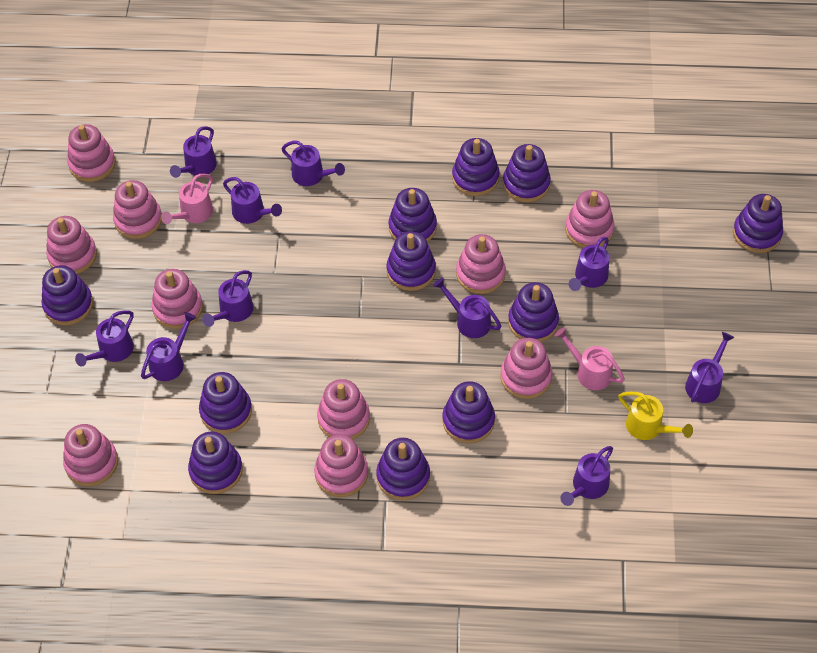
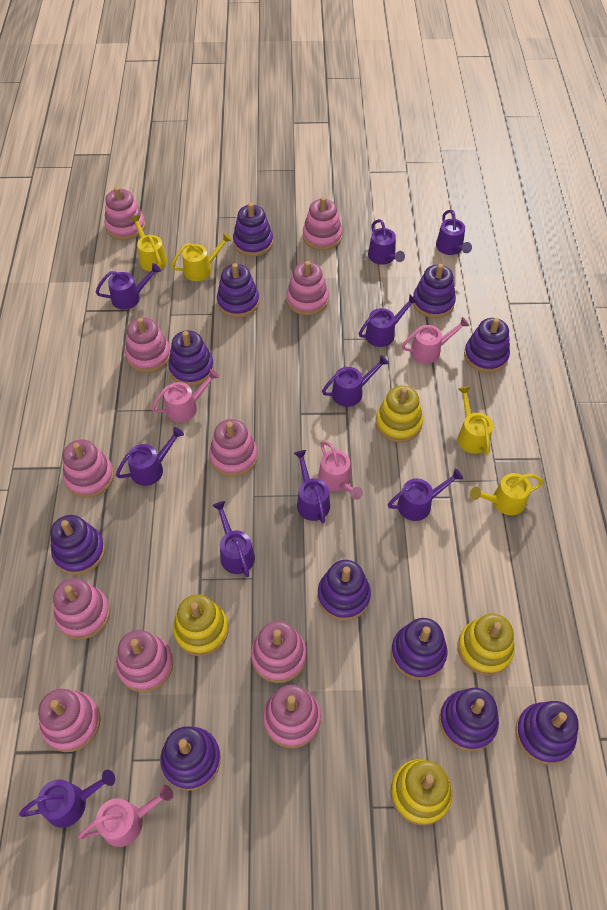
pink stacking toy: [46,216,97,274] [63,424,118,486] [67,124,116,182] [113,180,162,239] [152,269,203,329] [314,435,368,497] [317,379,370,439] [456,234,506,294] [500,338,553,399] [565,190,615,248] = 10 -> [38,689,101,752] [53,578,110,640] [63,439,114,498] [105,187,145,240] [116,630,173,692] [125,318,170,373] [209,419,258,477] [251,621,306,683] [263,685,321,748] [286,261,329,315] [303,197,342,250] = 11
pink watering can: [161,174,213,224] [554,327,625,390] = 2 -> [78,785,173,847] [151,369,219,422] [318,441,363,500] [402,317,469,364] = 4
yellow stacking toy: none = 0 -> [173,594,228,656] [376,385,423,442] [391,759,452,826] [458,614,515,676] = 4
yellow watering can: [618,392,693,440] = 1 -> [130,215,167,272] [171,233,232,281] [458,386,493,455] [470,473,544,515] = 4

